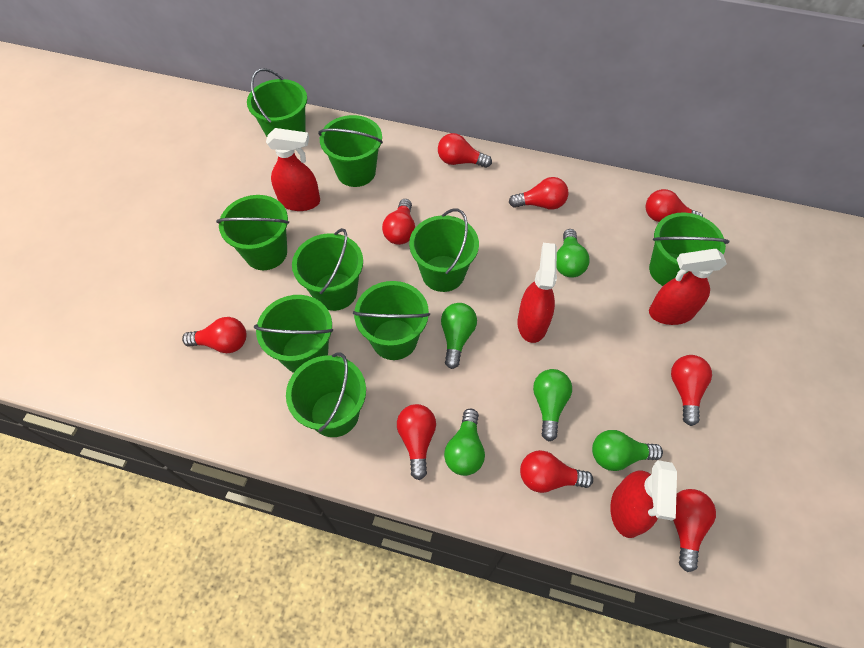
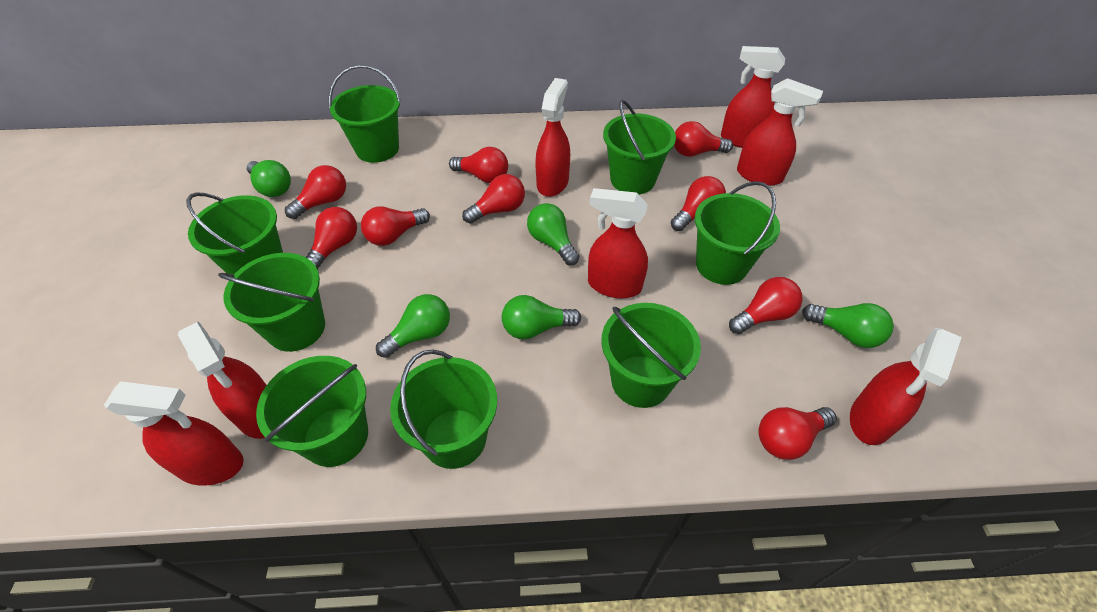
green bucket: [216,195,289,270] [247,68,307,137] [254,295,333,373] [286,352,366,437] [292,228,363,311] [318,115,383,187] [353,281,430,360] [409,208,479,292] [649,213,729,286] = 9 -> [186,192,283,275] [218,253,325,352] [256,356,368,467] [329,65,401,163] [390,349,497,469] [601,303,701,408] [603,100,676,194] [695,181,780,285] = 8
red spray bottle: [266,128,320,211] [518,243,557,343] [610,460,677,538] [649,249,727,325] = 4 -> [104,381,244,485] [178,322,266,439] [535,78,570,197] [588,188,648,298] [721,46,785,148] [737,78,823,186] [850,328,962,445] = 7

